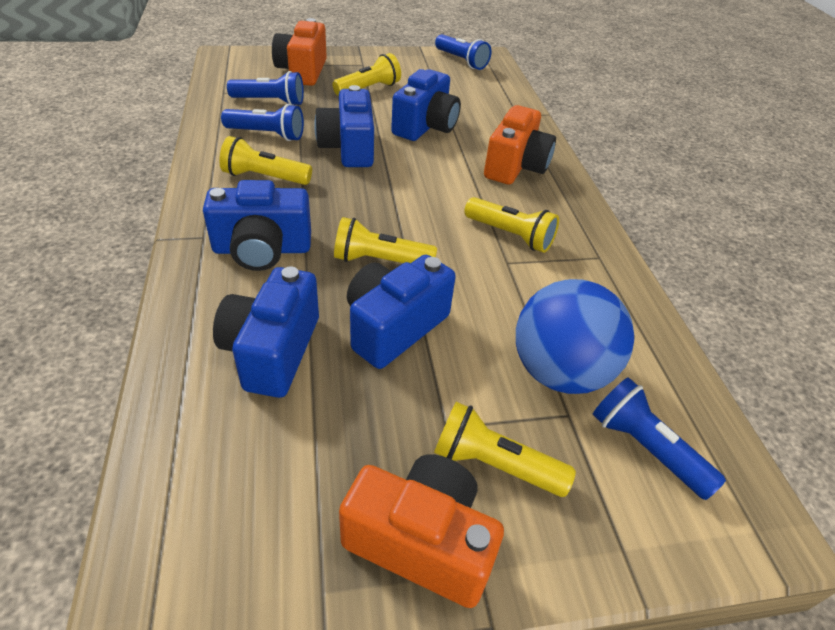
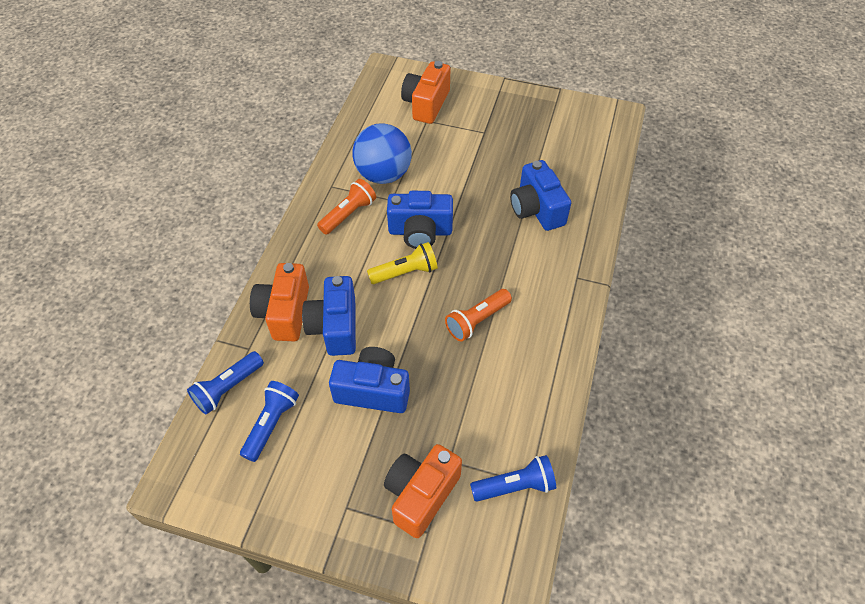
blue camera: [203,180,311,271] [213,266,319,398] [314,85,374,167] [347,255,456,369] [391,69,461,141] = 5 -> [302,276,356,356] [329,347,410,413] [387,191,453,249] [510,160,571,231] = 4
blue flashlight: [221,104,304,141] [227,71,304,106] [435,34,491,70] [593,377,726,500] = 4 -> [187,351,264,415] [240,381,299,462] [470,455,556,502] = 3
orange flashlight: none = 0 -> [317,179,376,235] [445,289,512,342] = 2
yellow flashlight: [219,136,312,185] [332,53,401,96] [334,217,437,263] [434,402,576,497] [464,197,559,253] = 5 -> [367,242,438,284] = 1

